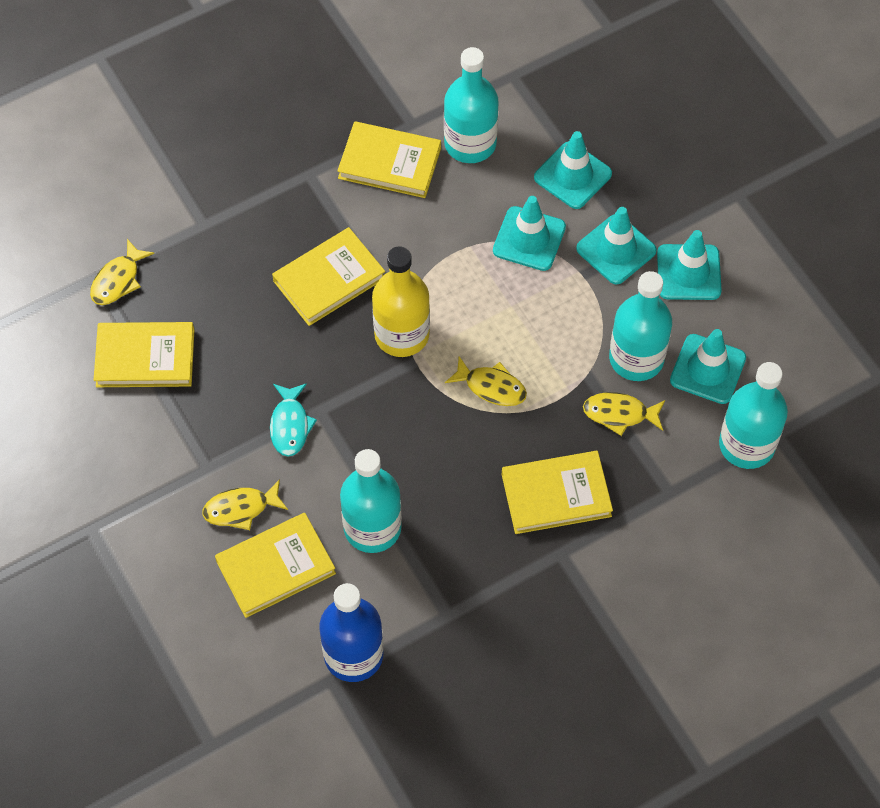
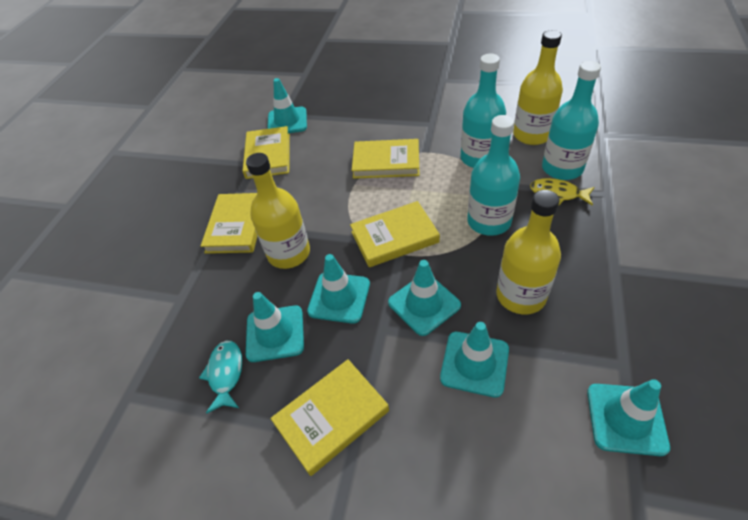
blue bottle: [319,583,383,682] = 1 -> none = 0
turquoise bottle: [340,449,402,553] [444,47,499,163] [609,271,672,381] [719,362,788,469] = 4 -> [460,54,506,168] [467,115,520,236] [542,61,601,180] = 3
turquoise traffic cone: [493,196,566,271] [534,131,612,209] [576,207,657,284] [657,230,722,300] [670,329,746,404] = 5 -> [246,292,304,362] [267,78,307,133] [307,254,370,324] [388,260,461,336] [440,322,509,398] [587,379,670,456] = 6
yellow bottle: [372,246,430,357] = 1 -> [246,153,310,269] [496,190,561,314] [513,30,563,145] = 3
yellow fish: [90,239,154,305] [202,479,288,530] [445,356,527,406] [583,392,665,436] = 4 -> [530,178,595,206] = 1

